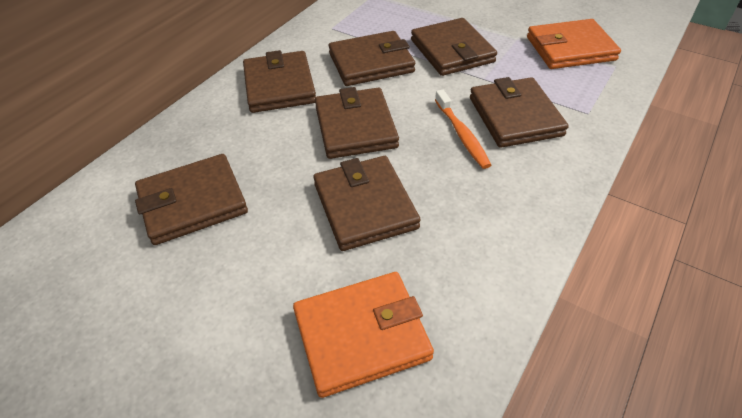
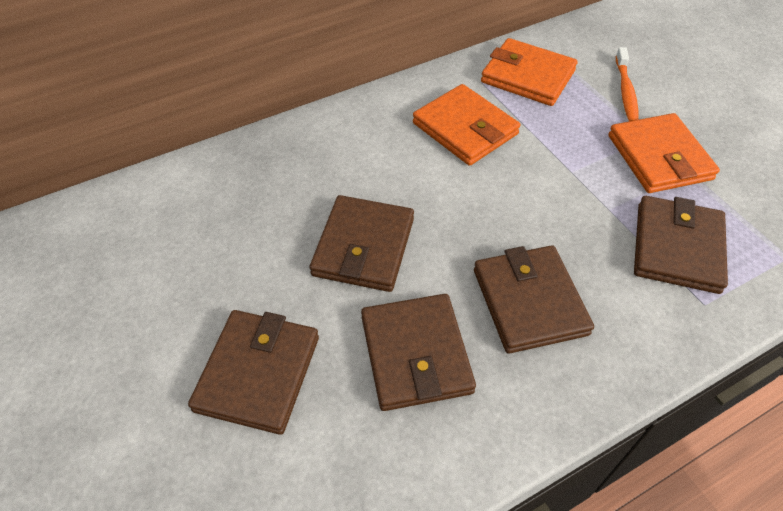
brown wallet: [135,154,248,245] [243,50,316,113] [313,156,421,251] [315,87,399,159] [329,31,415,86] [411,18,497,76] [470,77,569,148] = 7 -> [188,310,319,435] [310,195,414,292] [361,294,476,411] [474,245,594,354] [634,196,728,294] = 5
orange wallet: [293,272,434,398] [527,19,621,69] = 2 -> [413,84,520,166] [481,38,578,106] [608,113,720,193] = 3

